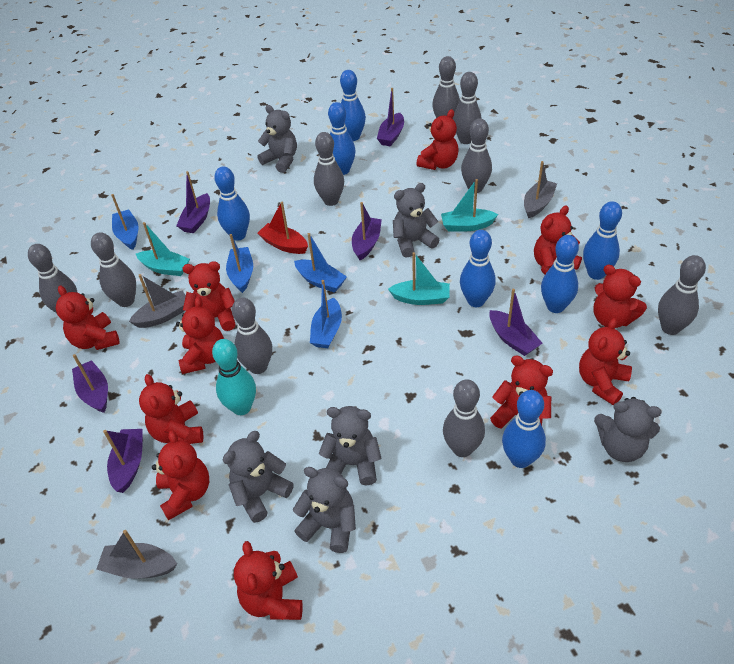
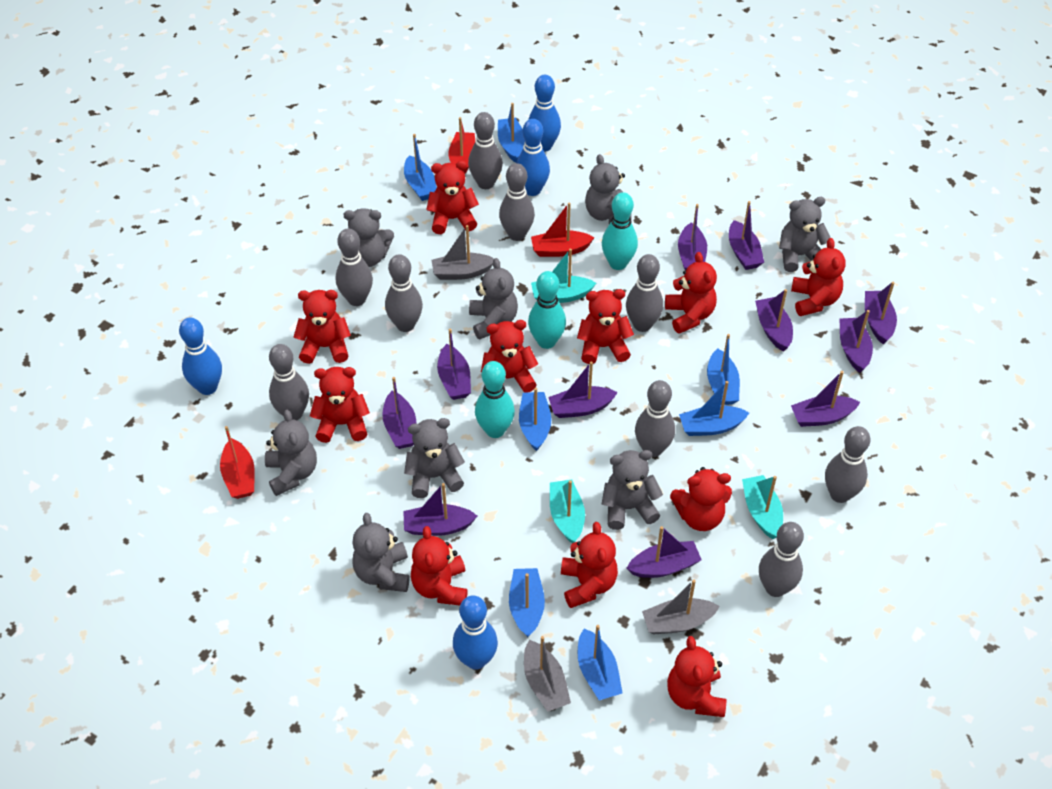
blue boat: [111,194,139,250] [226,234,253,293] [294,233,347,293] [310,280,342,348] = 4 -> [404,134,437,201] [498,103,525,163] [509,568,545,637] [519,388,552,451] [578,625,623,700] [679,381,749,436] [707,334,740,405] = 7
blue bowling pin: [214,166,250,241] [328,102,356,175] [340,70,366,141] [460,230,496,307] [502,390,546,468] [541,235,579,313] [583,201,622,280] = 7 -> [179,318,222,395] [453,595,498,670] [517,119,550,196] [528,75,561,152] = 4
grey teddy bear: [223,431,294,523] [257,105,297,173] [293,467,356,553] [318,406,382,485] [393,183,439,258] [594,397,661,462] = 6 -> [265,410,317,496] [344,208,394,267] [352,513,409,592] [404,418,465,498] [469,258,518,340] [585,154,631,224] [602,450,663,530] [779,197,831,272] = 8
purple boat: [72,354,108,413] [103,429,142,493] [176,171,210,233] [352,202,382,260] [377,88,404,146] [489,289,542,356] = 6 -> [382,377,417,449] [403,483,477,536] [437,328,471,400] [548,361,618,418] [626,526,702,578] [678,204,707,271] [729,201,764,270] [755,289,793,352] [791,371,860,427] [840,310,873,373] [865,282,897,344] = 11
red boat: [258,202,308,254] = 1 -> [220,426,255,499] [448,117,475,174] [531,202,595,257] = 3
turquoise bowling pin: [212,339,256,415] = 1 -> [475,361,515,438] [528,271,566,349] [602,192,638,270] = 3

